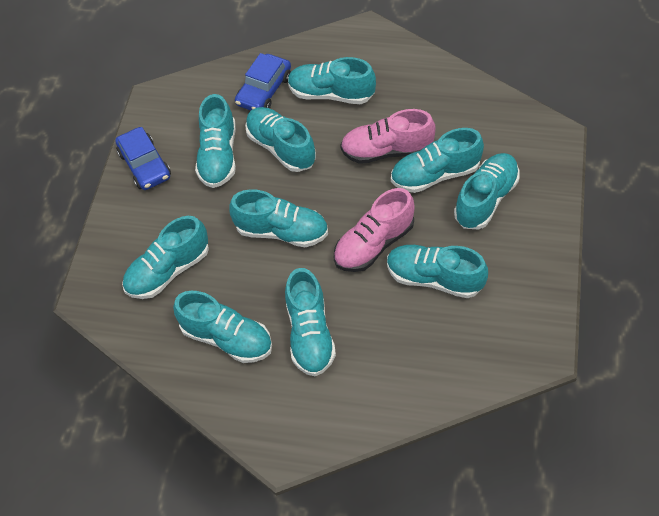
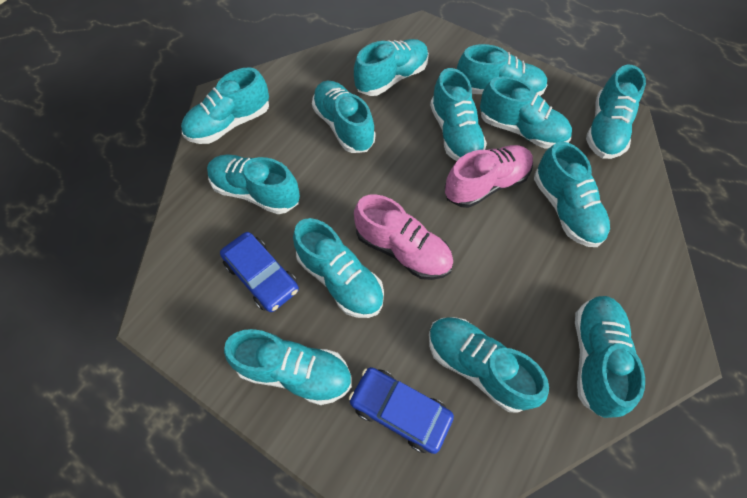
turquoise shoe: [122,216,209,299] [173,291,272,363] [195,94,236,188] [229,189,328,247] [245,107,316,172] [285,268,336,376] [288,57,376,104] [387,245,488,298] [391,128,484,193] [454,153,520,229] = 10 -> [181,67,269,144] [207,154,300,214] [224,329,352,405] [293,218,384,318] [312,81,375,153] [354,39,429,96] [429,317,549,413] [430,68,487,161] [457,44,548,96] [480,76,572,149] [534,141,610,247] [575,296,645,418] [586,64,646,159] = 13

